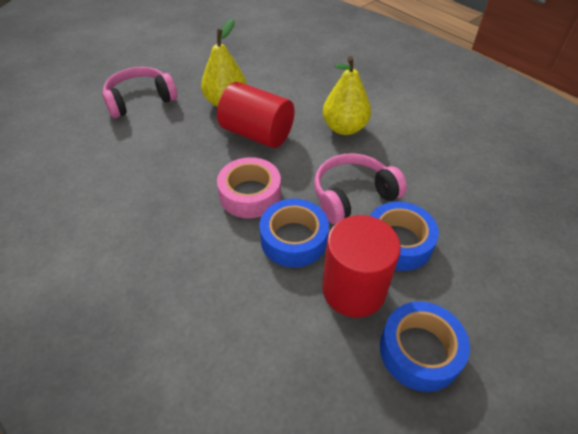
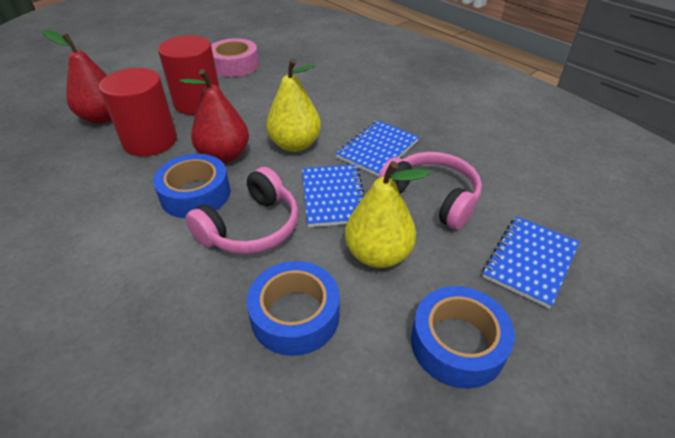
blue notebook: none = 0 -> [302,164,365,227] [335,120,419,177] [482,216,579,309] = 3
red pear: none = 0 -> [43,30,111,124] [179,69,249,163] = 2

